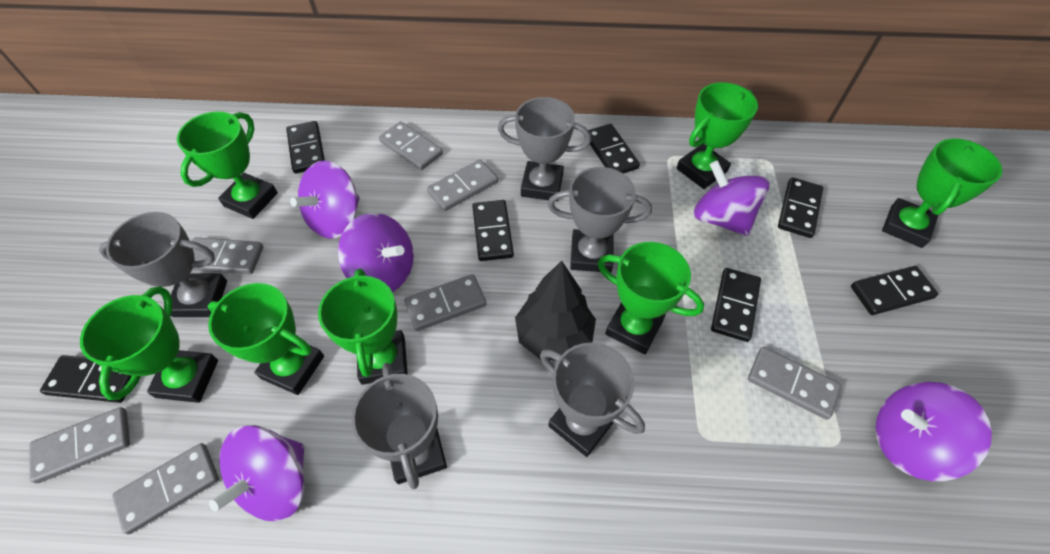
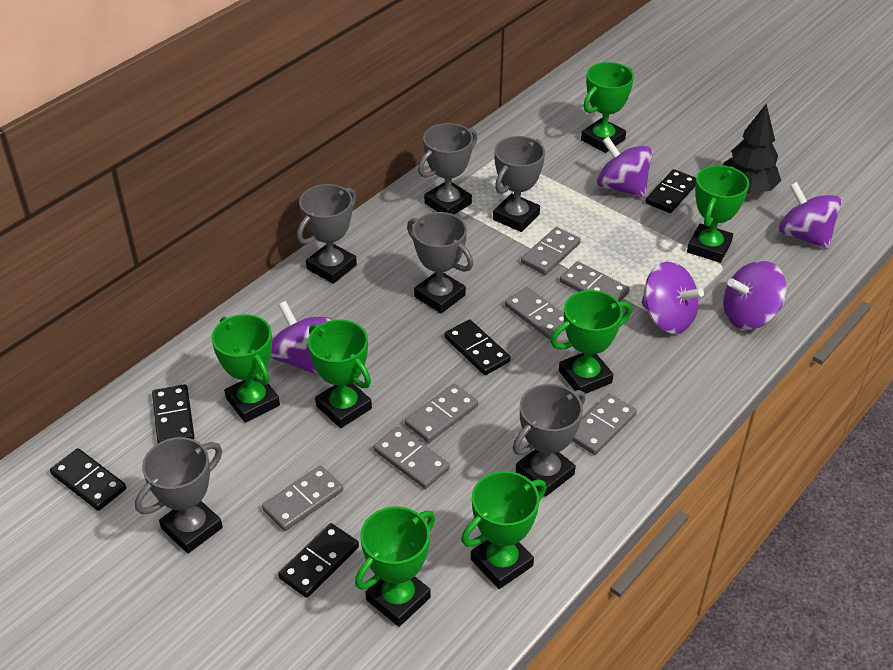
black domino: [40,355,131,403] [286,121,325,174] [472,200,514,261] [584,124,640,174] [711,268,761,342] [778,177,823,238] [851,266,938,315] = 7 -> [50,448,126,511] [152,384,195,443] [278,523,359,598] [444,319,511,375] [645,169,696,213] = 5
grey trophy: [99,212,227,317] [351,363,447,490] [498,97,591,201] [540,342,645,457] [548,167,652,273] = 5 -> [135,437,223,553] [297,184,357,284] [407,212,473,314] [418,123,477,214] [493,136,545,232] [513,384,585,497] = 6

